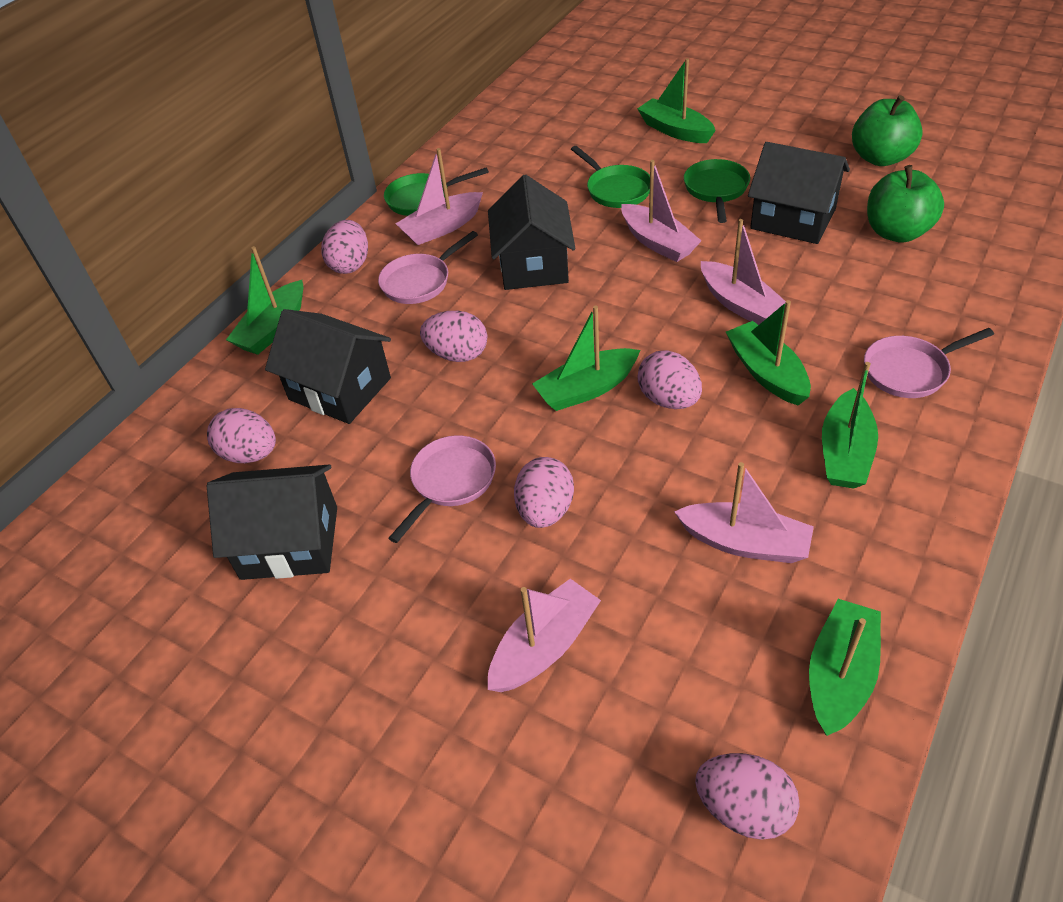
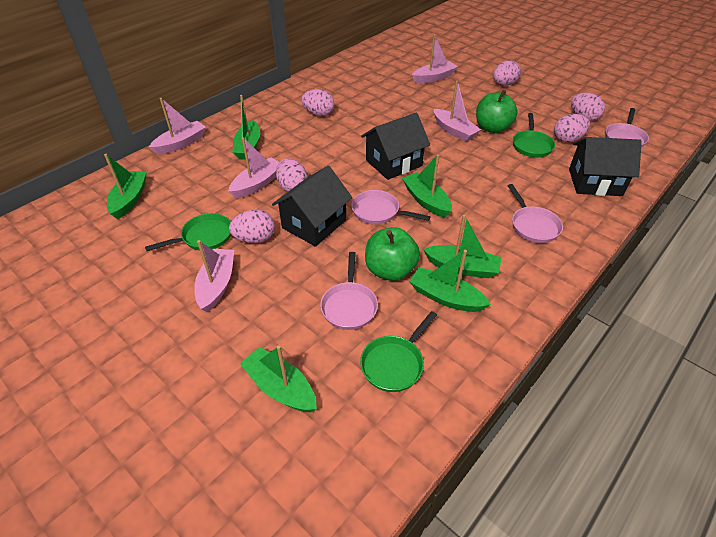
black house: [207,465,337,580] [265,309,391,424] [488,175,576,290] [748,142,850,244] = 4 -> [272,166,352,247] [361,113,430,180] [569,137,642,196] = 3
pink pan: [378,231,478,304] [389,435,496,543] [864,328,994,398] = 3 -> [320,252,378,330] [351,190,430,224] [508,184,563,243] [605,108,649,147] = 4

